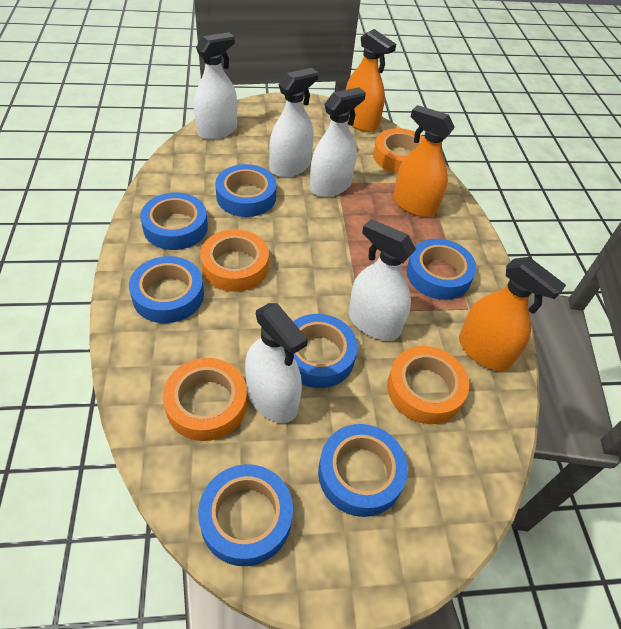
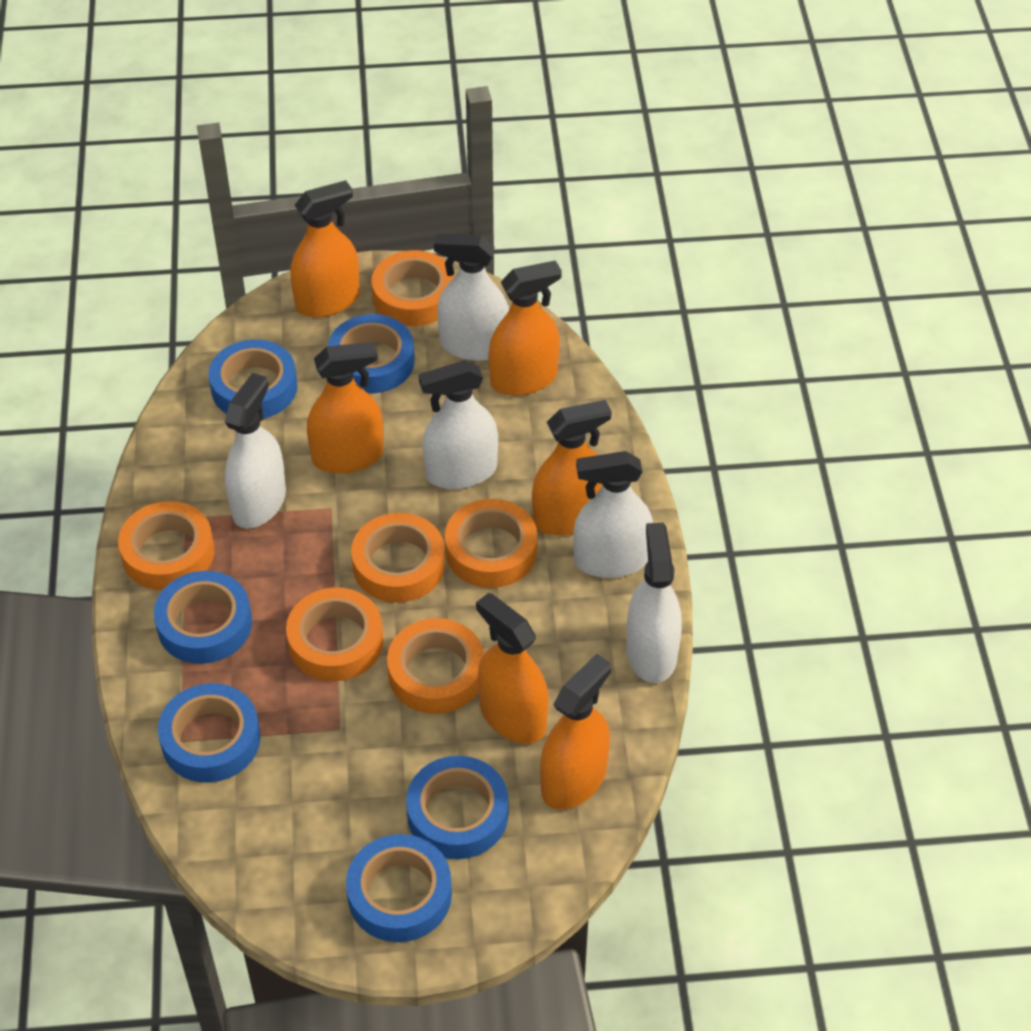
blue tape: [129,256,204,323] [140,193,208,250] [198,464,293,566] [215,164,277,217] [293,314,358,388] [318,424,408,517] [406,239,477,300] = 7 -> [154,571,252,664] [158,683,261,783] [208,339,298,419] [328,314,415,394] [346,834,452,942] [406,756,508,859] = 6
orange spray bottle: [346,29,396,132] [393,105,455,217] [459,257,566,371] = 3 -> [290,180,360,318] [307,342,384,474] [476,593,549,744] [488,260,562,396] [532,400,612,536] [540,654,611,810] = 6
orange tape: [163,358,247,441] [200,230,269,292] [373,128,424,174] [387,346,469,424] = 4 -> [118,501,214,590] [286,587,383,681] [351,513,445,602] [371,250,455,326] [387,618,484,714] [445,499,537,588] = 6

